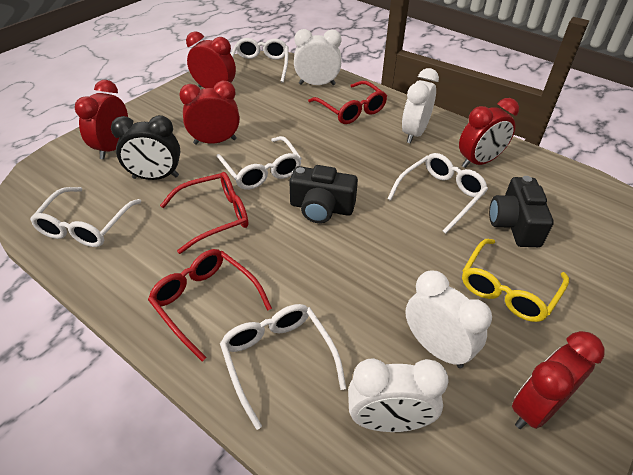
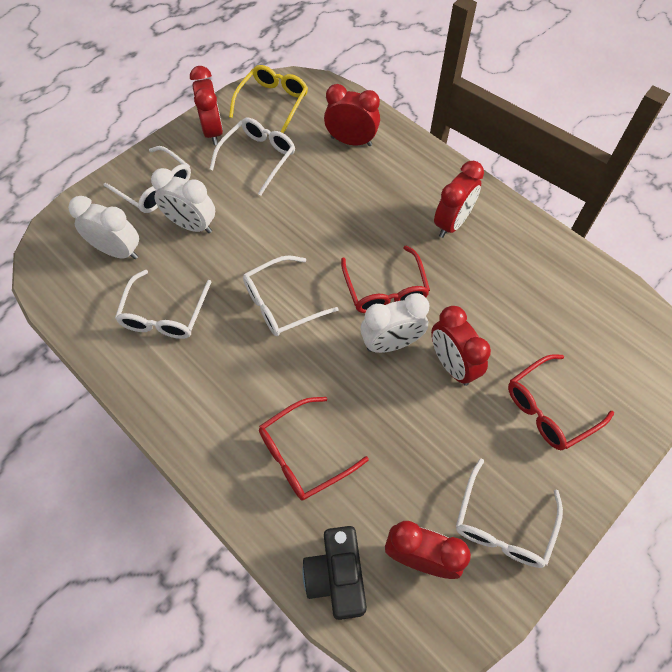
black camera: [289,165,358,223] [489,176,554,247] = 2 -> [302,526,367,620] = 1
black clock: [111,115,180,180] = 1 -> none = 0
white clock: [294,29,342,85] [348,358,448,432] [402,68,439,143] [405,270,492,368] = 4 -> [68,196,139,259] [151,168,215,233] [360,293,429,353] = 3

